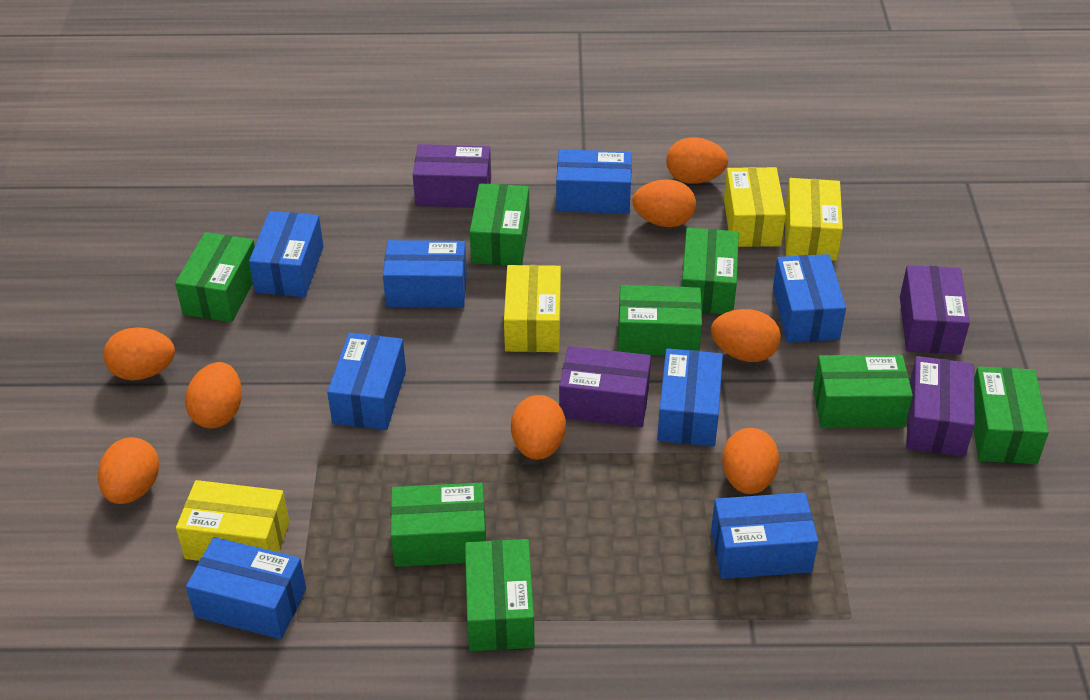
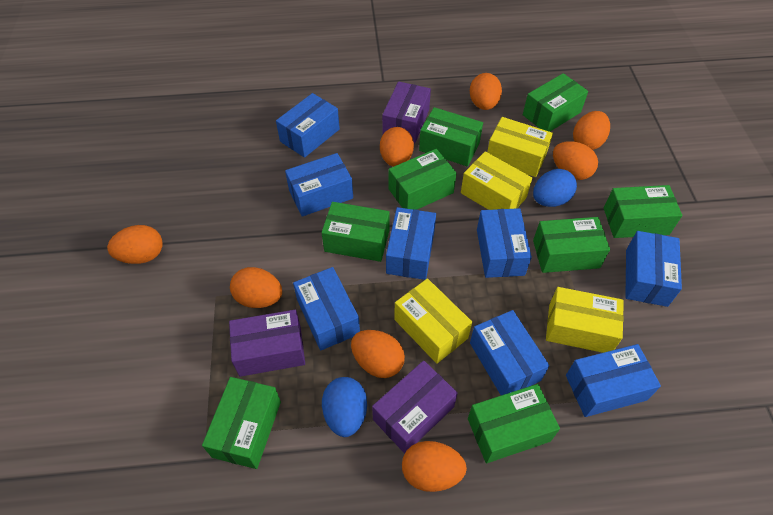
blue egg: none = 0 -> [322,377,367,437] [533,169,577,207] = 2
purple box: [413,144,491,208] [559,346,651,427] [900,265,970,355] [906,356,975,457] = 4 -> [229,310,305,377] [372,360,458,453] [382,81,431,143] = 3

